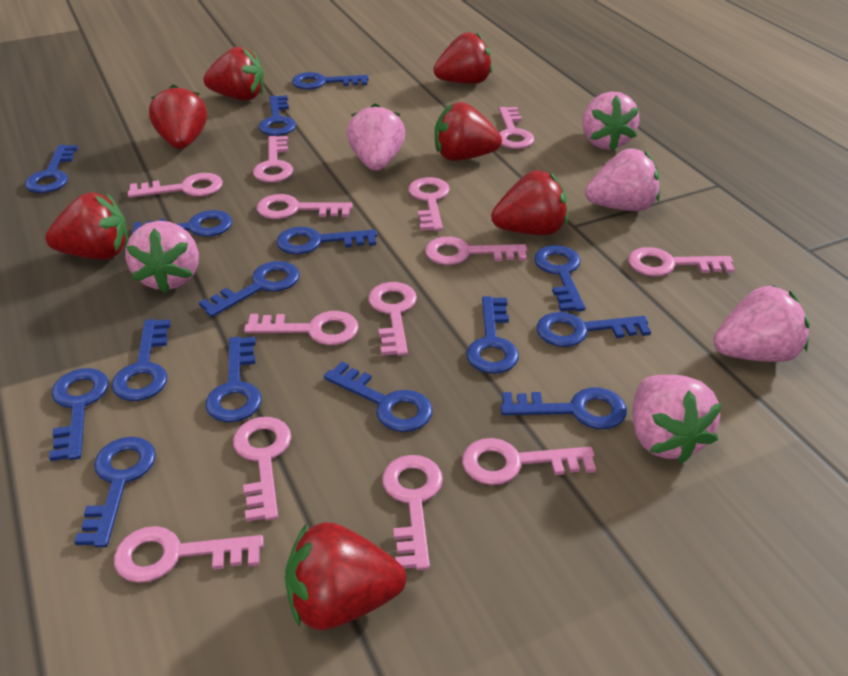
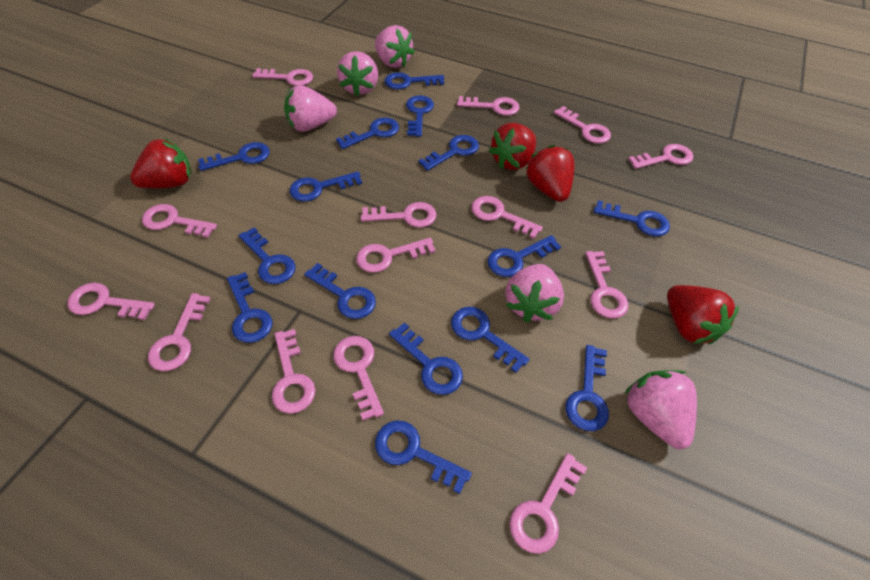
pink key: [114,526,264,583] [128,173,223,198] [233,417,292,522] [244,311,359,345] [253,136,293,183] [257,194,353,219] [368,282,417,356] [382,455,443,570] [408,177,450,231] [425,237,527,265] [462,438,596,485] [499,107,534,149] [628,247,735,276] = 13 -> [68,283,155,320] [142,204,217,238] [148,293,211,371] [252,68,313,86] [272,329,316,414] [333,336,384,421] [356,238,436,273] [361,202,437,228] [457,96,520,116] [471,196,543,239] [509,453,587,554] [554,106,611,144] [585,251,628,318] [628,144,693,169] = 14
pink strawberry: [125,221,199,293] [347,103,405,171] [582,91,639,151] [585,148,660,211] [633,375,722,463] [713,285,810,362] = 6 -> [284,85,337,132] [337,51,378,96] [375,25,415,68] [505,264,564,322] [625,370,697,449] = 5
red strawberry: [45,192,128,260] [149,84,207,149] [203,47,264,101] [285,522,406,630] [434,32,492,84] [435,102,502,161] [491,171,568,235] = 7 -> [130,138,192,188] [489,123,536,170] [526,145,575,202] [667,285,739,345] = 4

